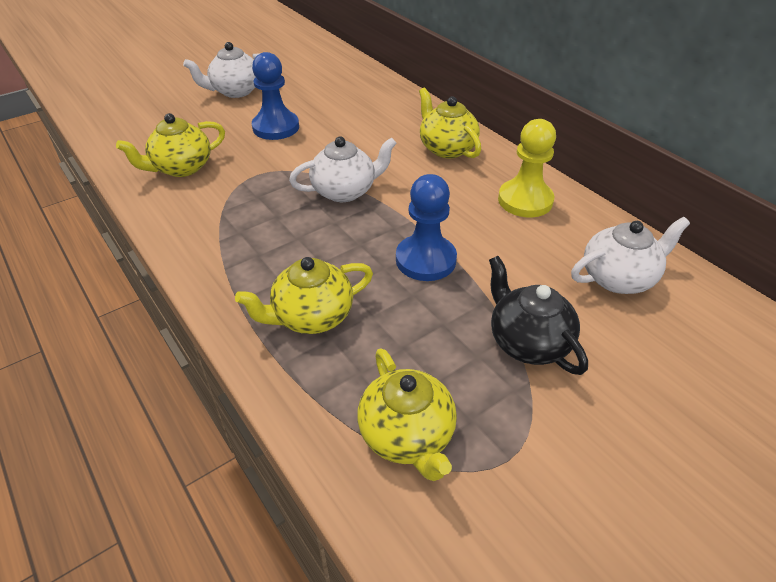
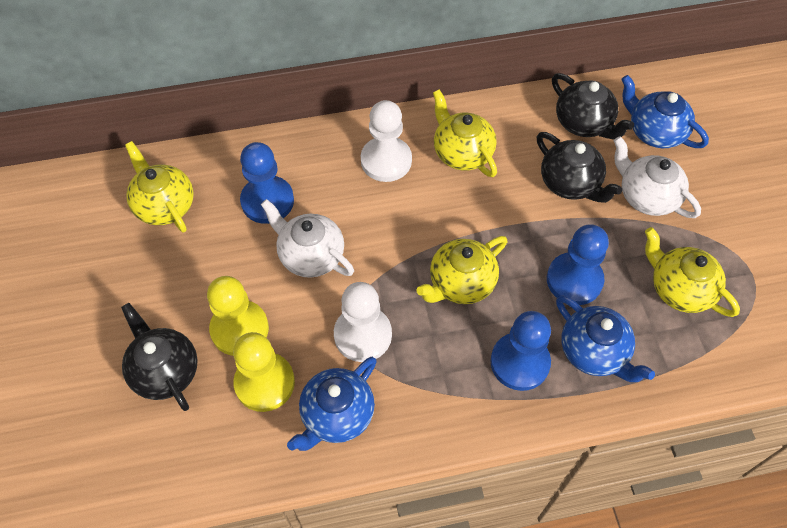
black teapot: [489,256,588,375] = 1 -> [121,303,198,411] [537,132,622,203] [552,73,634,139] = 3
blue pawn: [252,52,299,140] [396,174,457,281] = 2 -> [240,142,294,224] [490,311,551,391] [547,224,609,305] = 3
blue teapot: none = 0 -> [287,357,377,451] [556,295,655,382] [621,75,709,148] = 3
white pawn: none = 0 -> [334,282,392,362] [361,100,412,182] = 2
white teapot: [183,42,260,98] [289,137,397,202] [571,217,690,294] = 3 -> [261,199,354,278] [614,136,701,218] = 2
yellow pawn: [498,119,556,217] = 1 -> [207,276,269,356] [233,332,295,412] = 2

